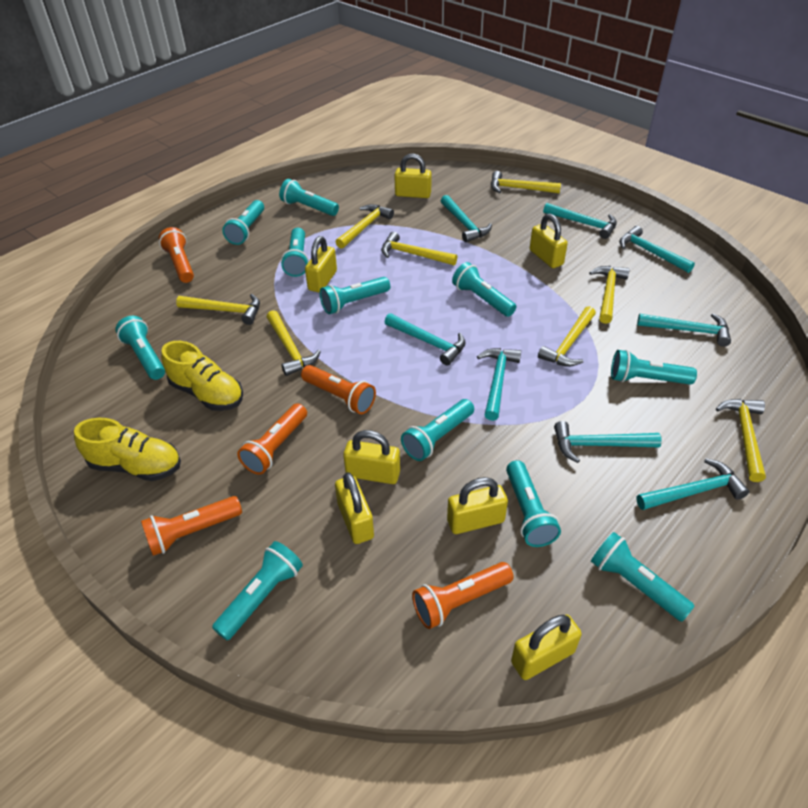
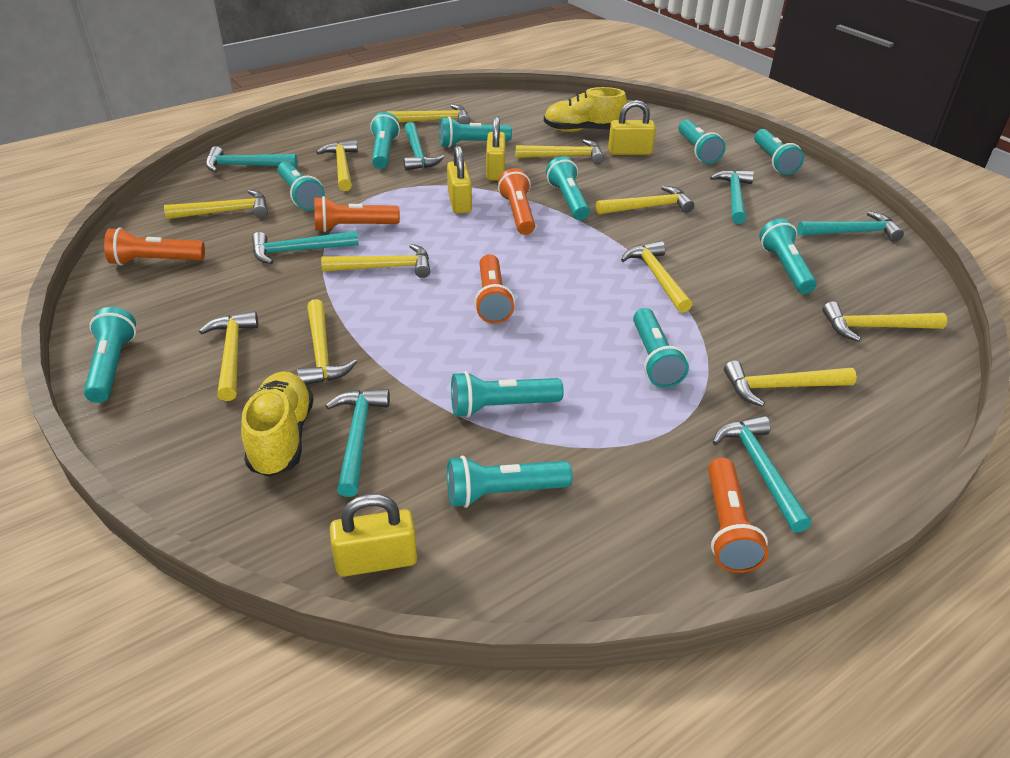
turquoise hammer: [384,313,465,366] [441,195,492,242] [477,348,521,421] [543,203,617,239] [554,421,662,463] [619,226,695,273] [636,458,749,510] [637,313,731,347] = 8 -> [206,146,298,172] [252,231,359,264] [326,389,390,497] [404,122,444,171] [710,170,754,224] [713,416,812,533] [797,211,904,242] = 7
yellow hammer: [176,294,260,325] [267,310,321,376] [336,204,394,249] [381,232,457,265] [491,171,561,194] [538,306,596,367] [589,266,630,324] [716,399,766,482] = 8 -> [164,190,268,219] [199,311,258,401] [297,299,357,385] [316,140,358,191] [321,244,430,278] [387,104,470,124] [515,139,604,164] [596,186,694,214] [621,241,692,313] [724,361,857,407] [822,301,947,342] = 11
yellow padlock: [305,236,337,293] [335,472,374,544] [343,430,400,484] [394,153,432,198] [447,477,508,534] [511,615,582,680] [530,213,568,268] = 7 -> [330,494,417,577] [447,146,472,214] [486,116,506,181] [608,100,656,155] = 4

